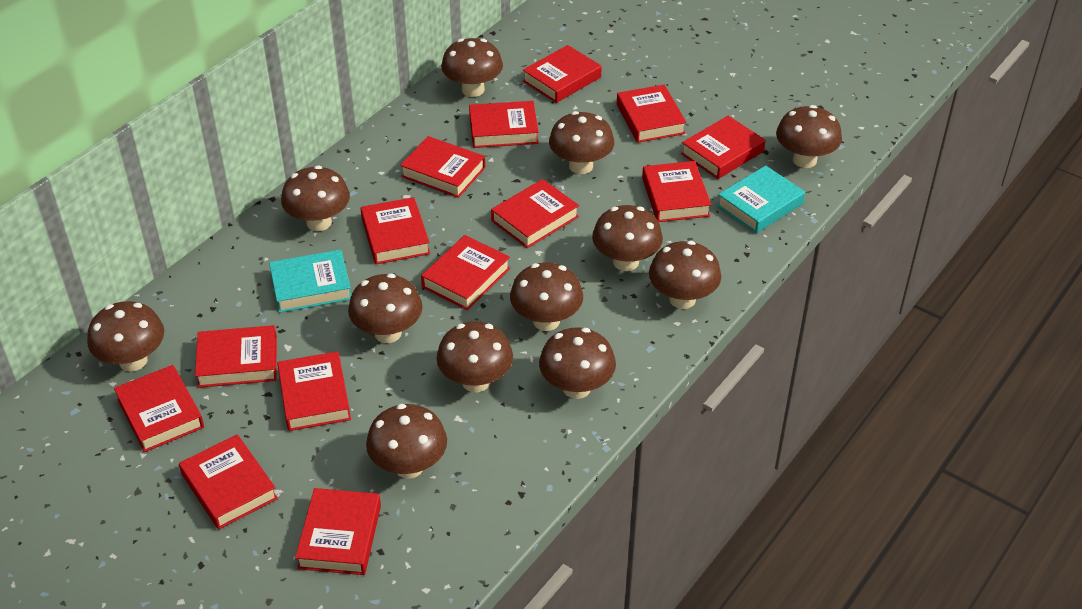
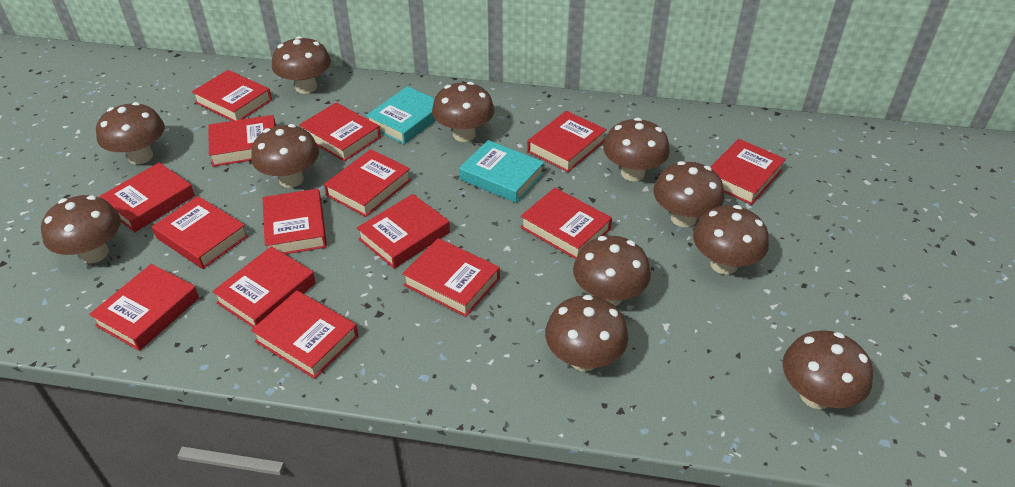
brown mushroom: [87,301,164,372] [281,166,350,231] [348,274,423,343] [366,404,447,479] [437,321,513,392] [441,38,503,97] [510,262,583,331] [539,327,616,399] [549,111,614,174] [592,205,663,271] [649,241,721,309] [776,105,842,168] = 12 -> [41,195,121,263] [96,102,165,164] [251,124,319,188] [272,36,331,94] [432,82,495,142] [545,295,628,372] [573,236,651,306] [603,118,670,181] [653,161,724,227] [693,205,769,274] [782,330,873,409] = 11
red book: [114,365,204,452] [179,434,278,529] [195,325,277,388] [277,351,351,431] [295,488,381,575] [361,197,430,264] [400,136,485,198] [421,235,510,310] [469,101,538,148] [491,179,579,248] [523,45,602,103] [617,85,686,143] [642,161,711,222] [681,116,765,179] = 14 -> [89,264,199,351] [99,162,195,232] [152,196,248,269] [192,70,272,121] [208,115,276,167] [212,246,316,328] [251,290,359,379] [263,189,327,254] [299,102,381,162] [324,149,411,217] [357,194,450,269] [402,238,500,317] [520,188,612,259] [527,111,607,172] [711,139,786,205] = 15

